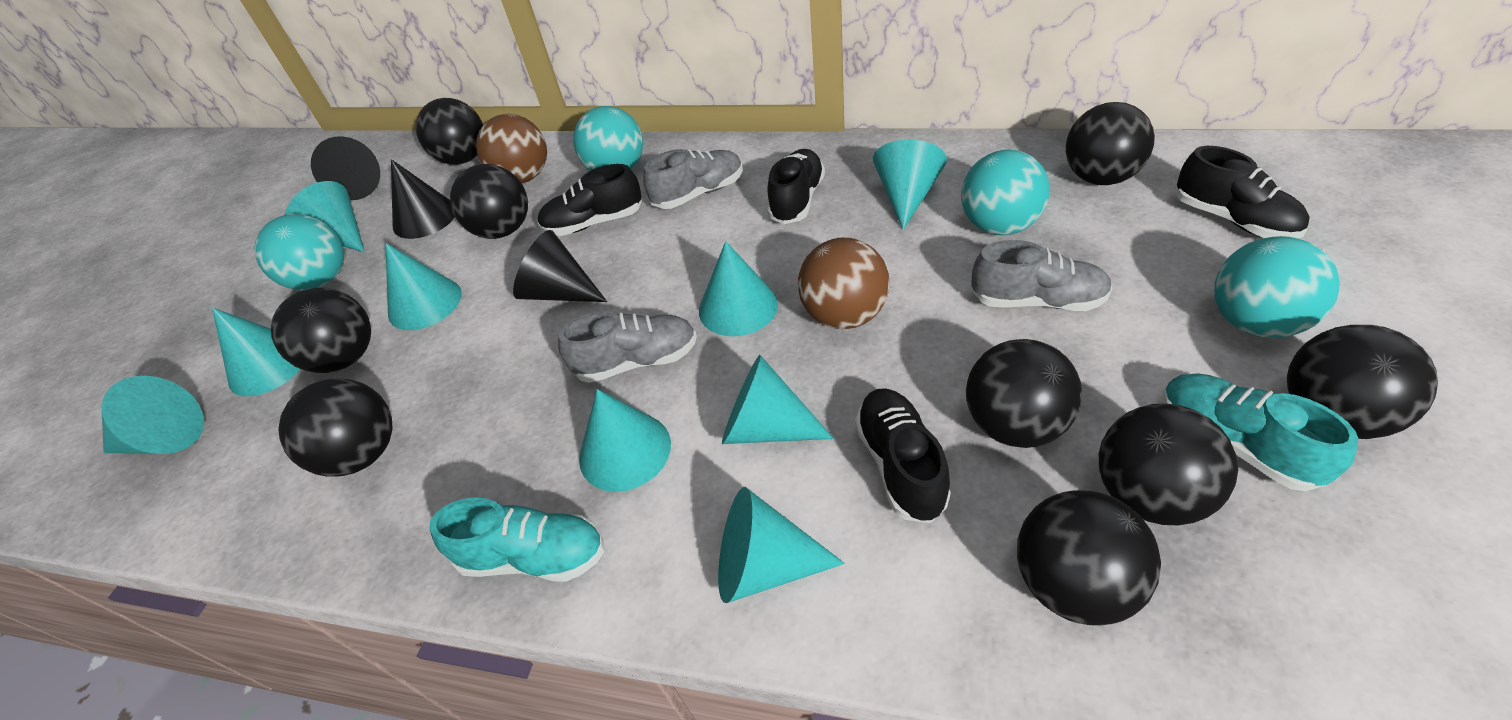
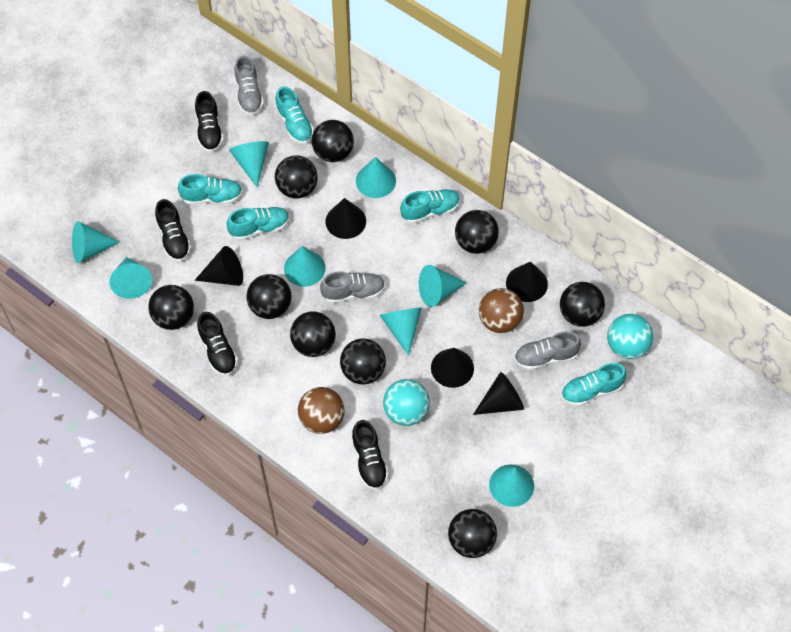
black cone: [311,136,380,200] [391,159,455,239] [513,230,607,302] = 3 -> [195,246,243,286] [325,198,366,239] [431,348,474,388] [473,372,524,415] [506,262,548,302] = 5
turquoise ball: [254,214,344,290] [573,106,643,171] [961,150,1050,235] [1214,236,1340,338] = 4 -> [383,379,430,426] [607,314,653,359] = 2
turquoise cone: [102,376,204,454] [212,308,300,396] [285,181,365,253] [385,243,462,330] [579,389,671,492] [699,241,778,336] [718,487,845,603] [722,355,834,444] [873,140,947,230] = 9 -> [72,221,120,263] [109,257,152,299] [229,141,269,188] [284,246,326,287] [356,157,396,198] [380,307,422,356] [419,265,467,307] [489,464,534,507] = 8
turquoise shoe: [429,498,604,582] [1162,373,1358,491] = 2 -> [178,174,243,205] [227,207,290,240] [275,86,314,144] [400,189,460,224] [561,363,627,406] = 5

